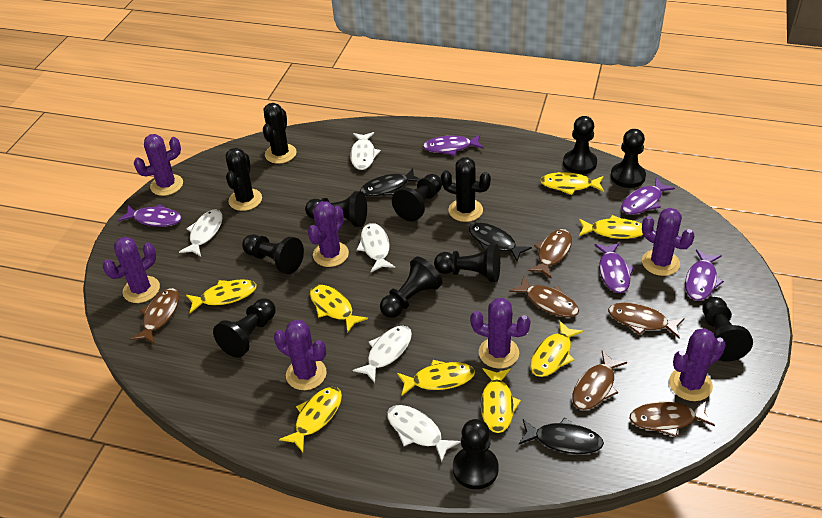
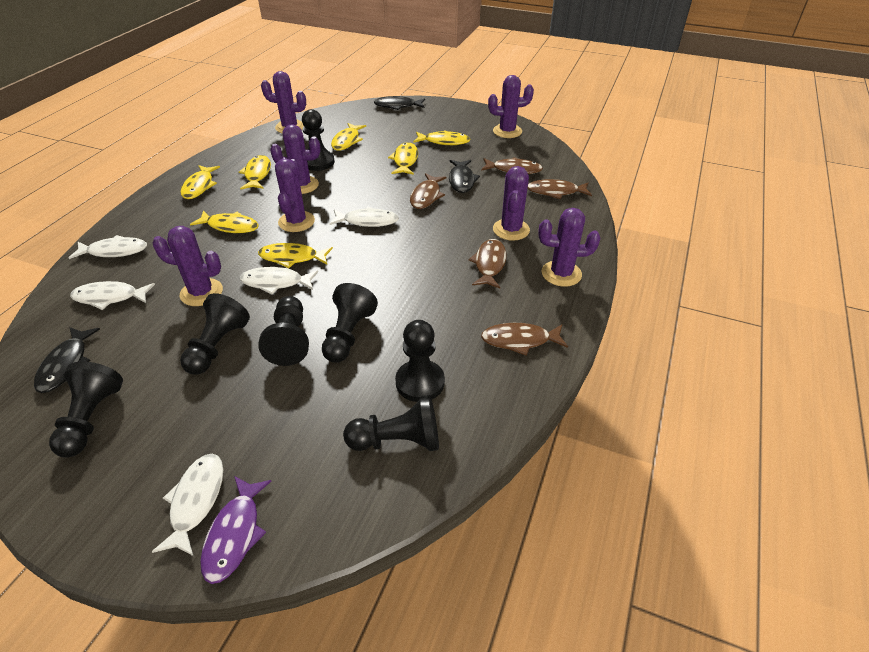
black cactus: [226,148,262,211] [263,103,297,164] [441,157,491,222] = 3 -> none = 0
black pawn: [213,298,276,358] [242,234,304,274] [305,191,367,227] [380,257,442,318] [392,174,442,222] [434,244,500,282] [453,419,499,489] [563,116,597,174] [611,129,646,188] [703,297,753,362] = 10 -> [49,361,123,458] [180,293,250,374] [258,296,309,366] [302,109,335,171] [322,283,378,363] [343,395,439,451] [395,320,445,402] = 7
brown fish: [130,288,179,344] [509,277,579,317] [528,229,572,279] [572,350,627,410] [608,303,685,339] [630,401,715,437] = 6 -> [410,173,447,209] [468,239,506,288] [481,157,543,174] [481,323,568,356] [528,179,592,199] = 5
purple fish: [118,204,182,227] [423,135,484,156] [595,243,634,293] [621,178,675,214] [685,249,724,300] = 5 -> [200,476,271,584] = 1
yellow fish: [186,279,257,313] [279,387,342,452] [310,285,368,333] [397,360,475,396] [481,368,521,433] [530,320,583,377] [540,172,604,195] [579,215,643,239] = 8 -> [180,165,220,199] [190,211,259,233] [239,155,271,190] [258,243,333,268] [331,123,366,151] [388,142,418,175] [413,130,471,145] = 7

